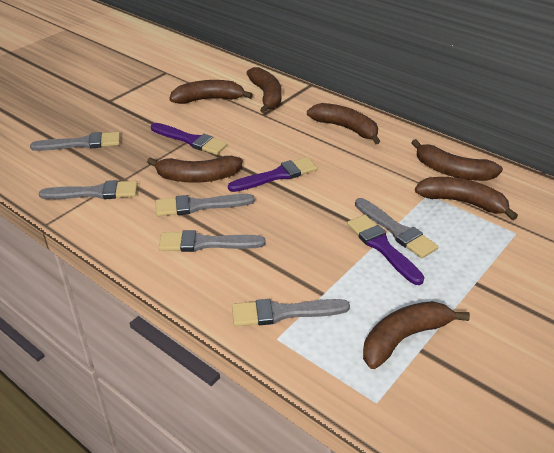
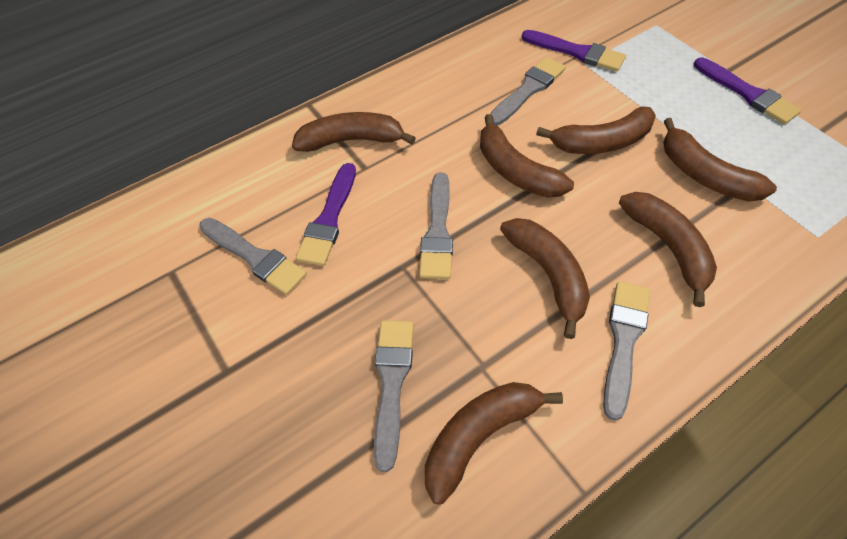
grey brush: [30,132,120,151] [39,180,138,199] [156,194,255,216] [159,230,265,252] [232,299,350,326] [355,198,438,258] = 6 -> [199,218,307,295] [374,320,414,472] [419,173,453,279] [490,57,566,126] [603,281,650,421] = 5

